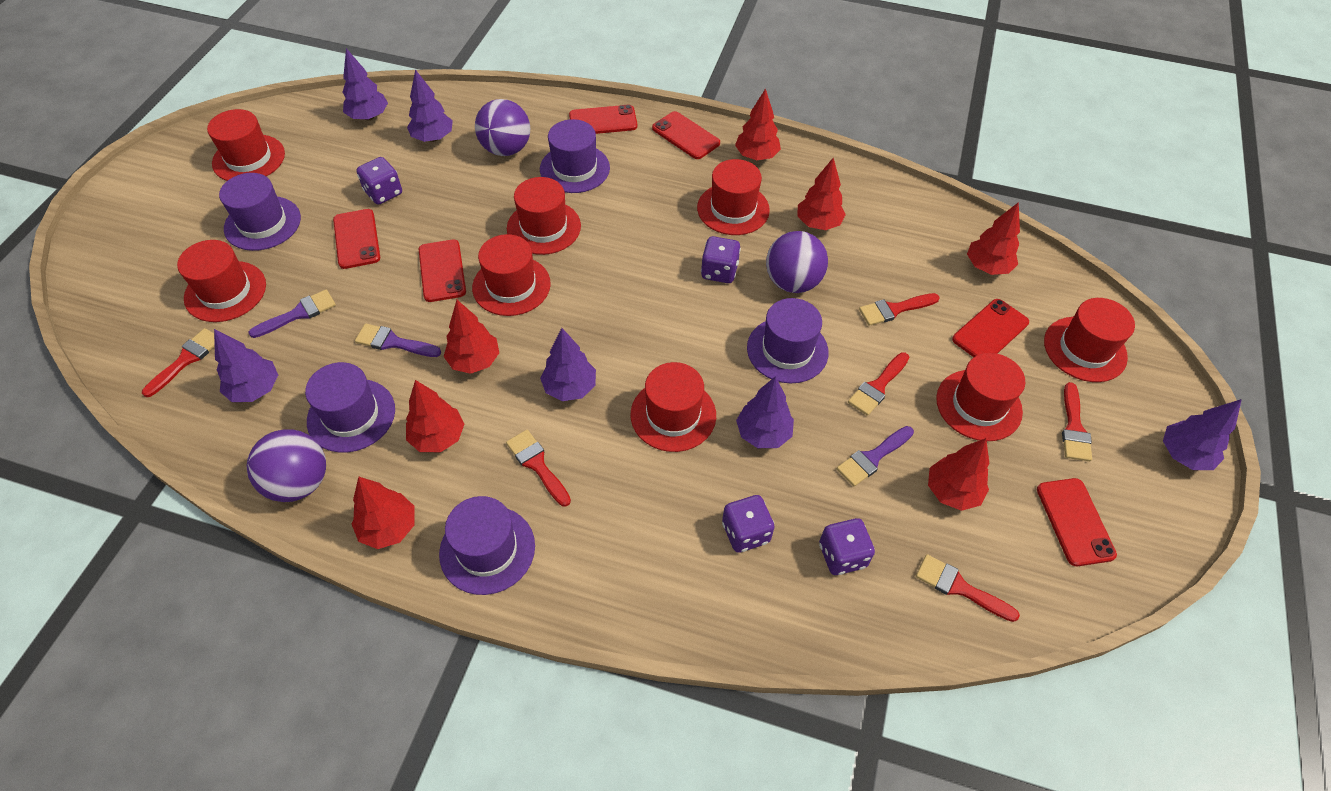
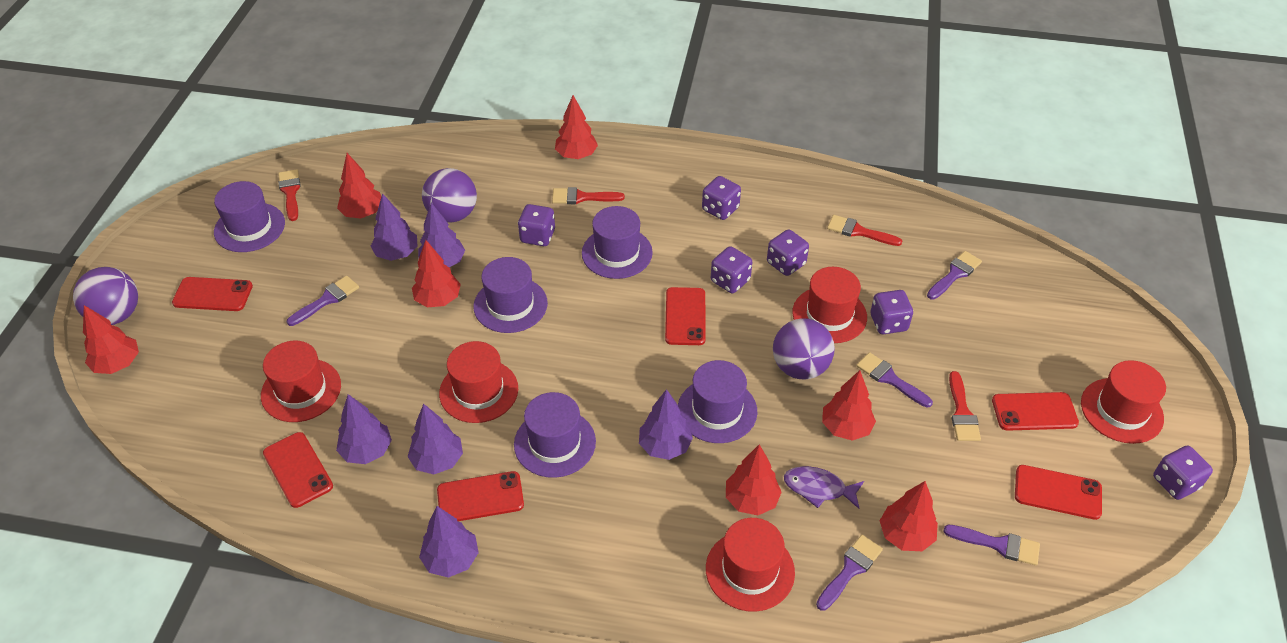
purple brush: [248,290,336,338] [355,323,441,357] [837,426,914,487] = 3 -> [287,276,359,326] [816,535,883,611] [856,352,933,408] [927,251,982,300] [943,525,1040,566] = 5
purple dice: [356,157,402,205] [701,236,741,283] [722,495,775,553] [819,518,875,575] = 4 -> [518,204,555,246] [702,176,741,220] [711,246,752,293] [767,229,809,276] [870,290,913,334] [1153,446,1213,500] = 6
purple fish: none = 0 -> [784,466,864,509] = 1
red brush: [142,328,215,397] [506,430,571,506] [848,352,909,416] [859,293,940,326] [916,554,1020,622] [1062,382,1092,461] = 6 -> [278,169,301,221] [552,187,625,204] [827,215,902,246] [949,371,981,441] = 4
red hat: [177,240,266,322] [207,109,285,181] [472,234,551,316] [507,177,581,255] [631,362,716,452] [697,159,770,235] [936,353,1025,441] [1044,298,1135,382] = 8 -> [261,341,341,422] [439,341,518,423] [706,518,795,612] [792,267,867,343] [1081,360,1166,444] = 5

